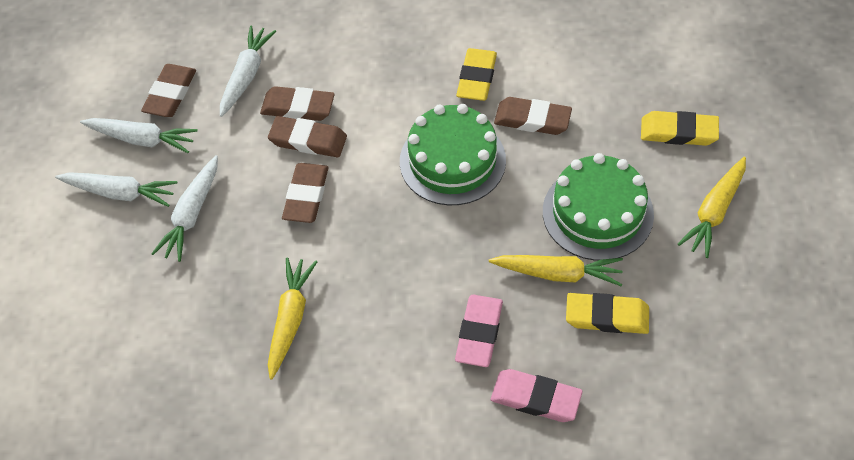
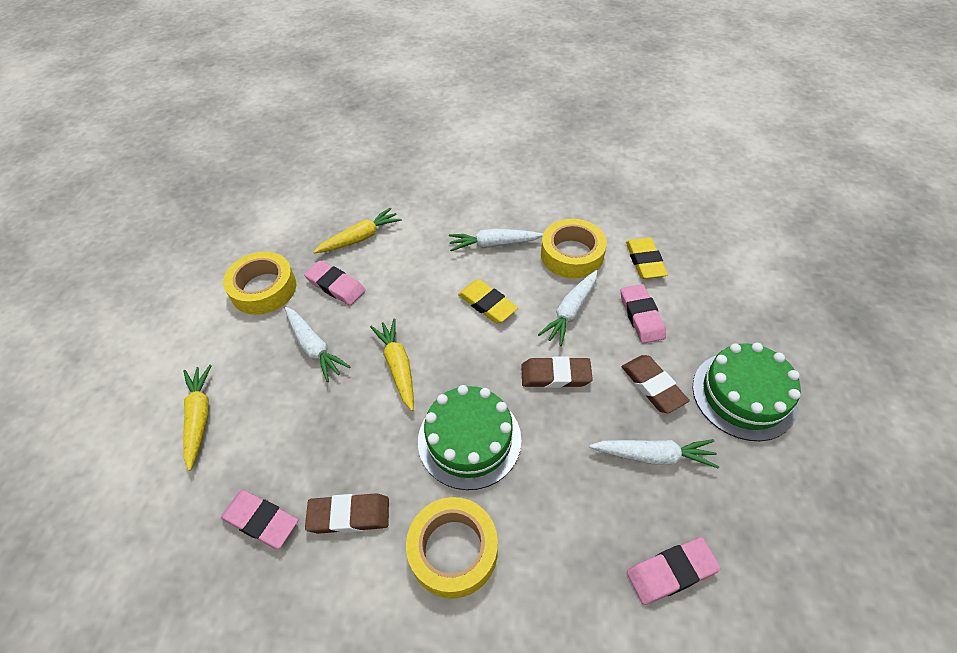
brown eraser: [141,64,196,117] [260,86,335,121] [268,116,347,157] [282,163,328,223] [494,97,572,135] = 5 -> [305,493,389,534] [521,357,593,388] [622,355,690,413] = 3
pink eraser: [455,295,503,367] [491,369,583,422] = 2 -> [221,490,298,549] [304,261,366,305] [621,284,666,343] [627,537,721,605] = 4
yellow eraser: [456,48,497,101] [566,293,649,334] [641,111,719,146] = 3 -> [458,279,518,323] [626,238,668,279] = 2
yellow tape: none = 0 -> [223,252,296,315] [406,497,498,598] [541,219,607,279] = 3

